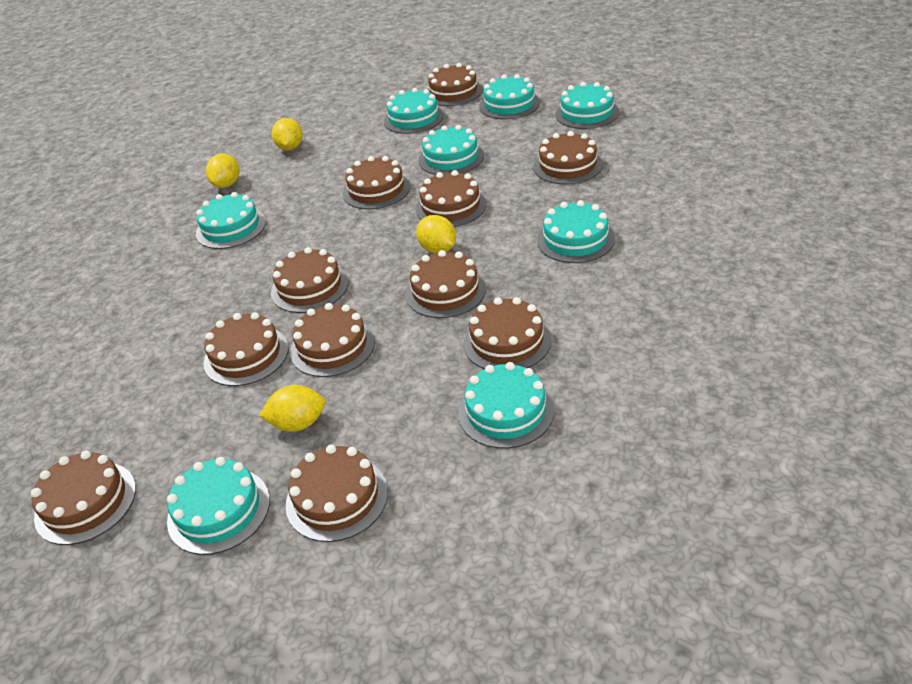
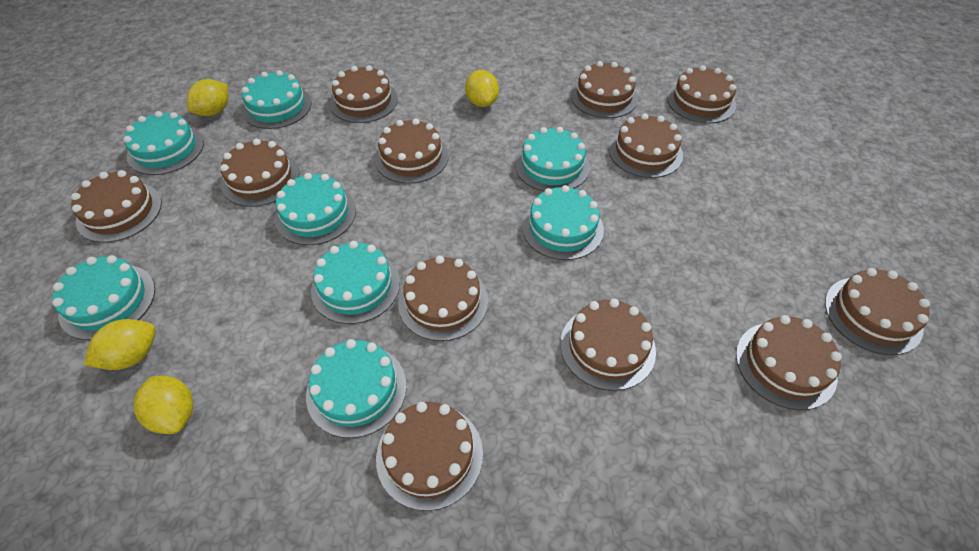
brown cake: [31,450,136,545] [204,312,289,386] [271,247,349,313] [286,445,388,542] [290,303,375,377] [343,156,411,209] [405,250,486,318] [416,170,487,227] [428,63,483,106] [464,297,551,369] [534,131,603,185] = 11 -> [71,170,162,243] [220,139,299,207] [330,65,398,123] [375,118,449,184] [376,402,483,511] [398,256,488,341] [560,299,656,391] [571,61,638,118] [609,113,683,178] [667,65,736,124] [736,315,842,410] [825,268,930,355] = 12

